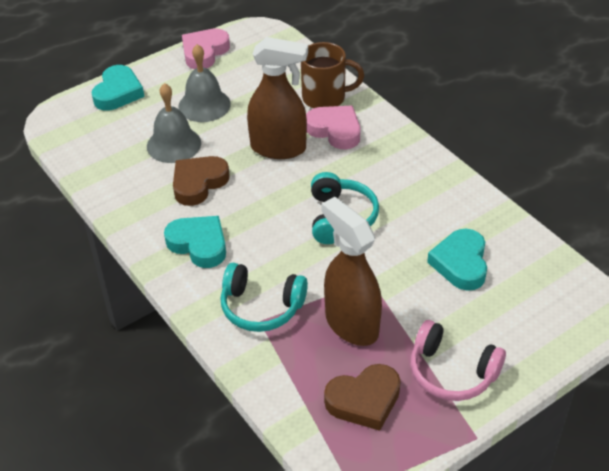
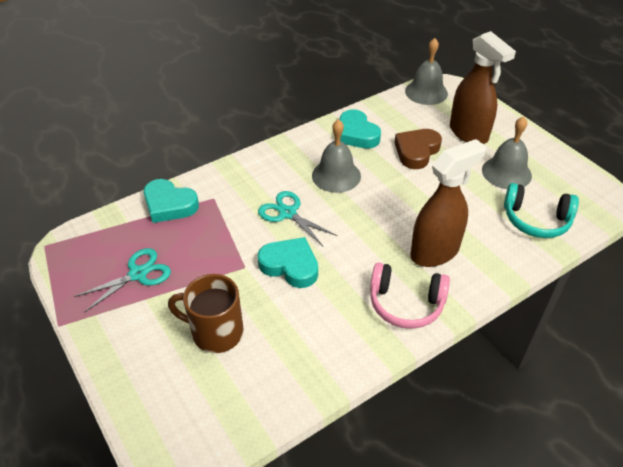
brown heart: [173,156,230,206] [324,364,401,431] = 2 -> [394,129,442,169] = 1
grey bell: [147,83,201,163] [178,44,231,122] = 2 -> [312,119,361,193] [405,38,448,105] [482,116,532,189] = 3
pink heart: [182,28,230,69] [306,106,361,149] = 2 -> none = 0
turquoise headphones: [220,263,308,332] [311,172,379,244] = 2 -> [504,183,579,238] = 1
turquoise scissors: none = 0 -> [74,248,171,312] [258,191,337,246] = 2

